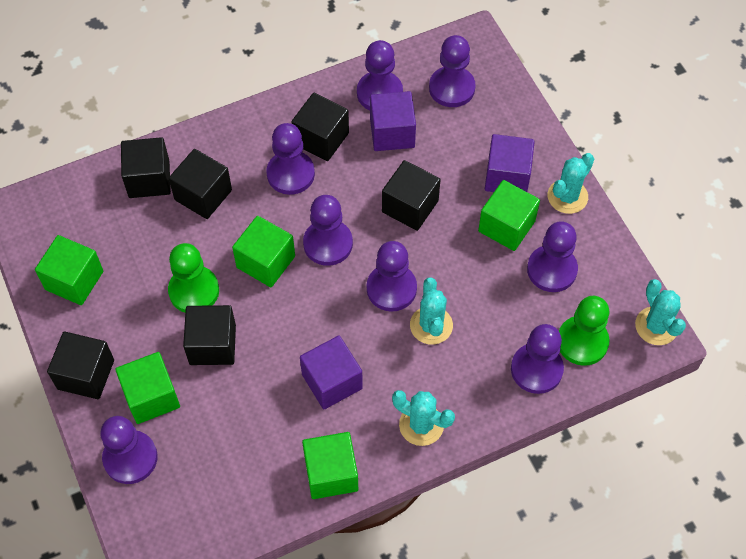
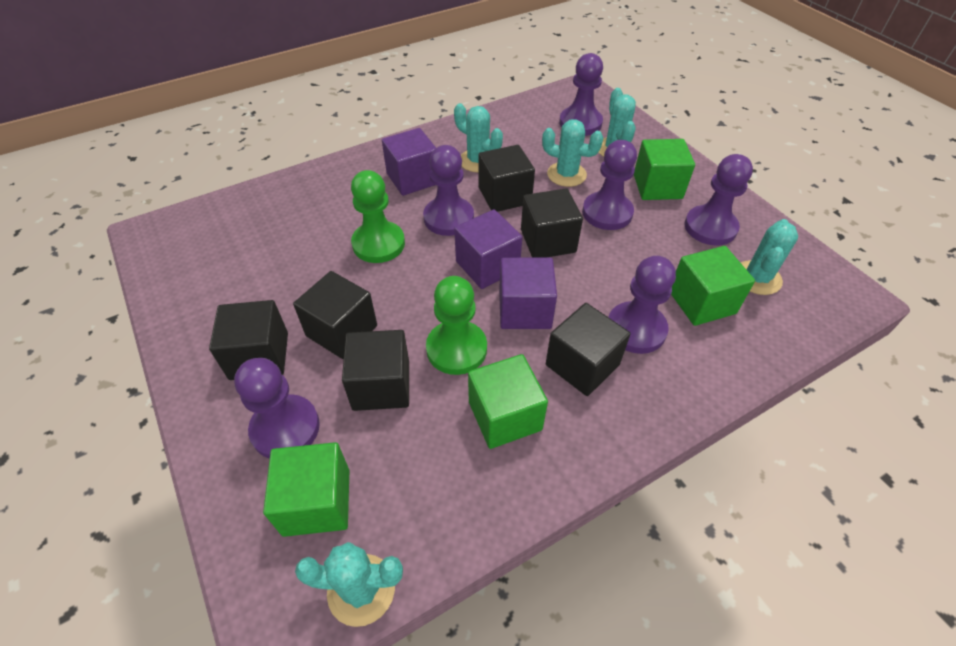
green cube: [35,235,103,305] [115,352,180,424] [232,216,295,287] [302,432,358,499] [478,180,540,251] = 5 -> [263,442,349,537] [468,354,548,449] [634,139,695,200] [671,246,755,326] = 4
purple pawn: [100,416,158,484] [266,123,315,195] [303,195,353,266] [357,40,403,110] [367,241,417,312] [429,35,476,107] [511,324,564,394] [527,222,578,292] = 8 -> [234,358,320,459] [423,145,474,236] [559,53,603,136] [582,140,637,230] [609,256,676,354] [685,154,753,246] = 6
turquoise cactus: [392,390,455,446] [410,277,453,345] [548,153,594,214] [635,279,686,345] = 4 -> [295,542,403,627] [454,103,503,172] [542,119,603,187] [598,88,636,157] [741,219,798,295] = 5

